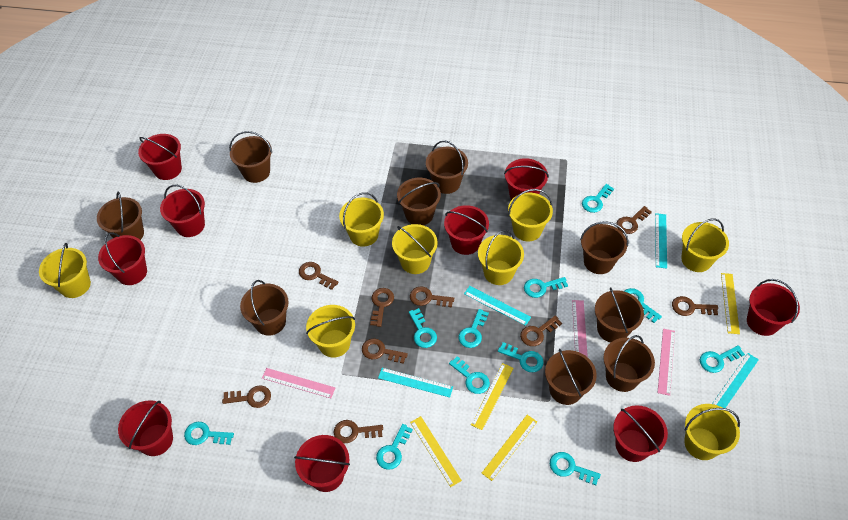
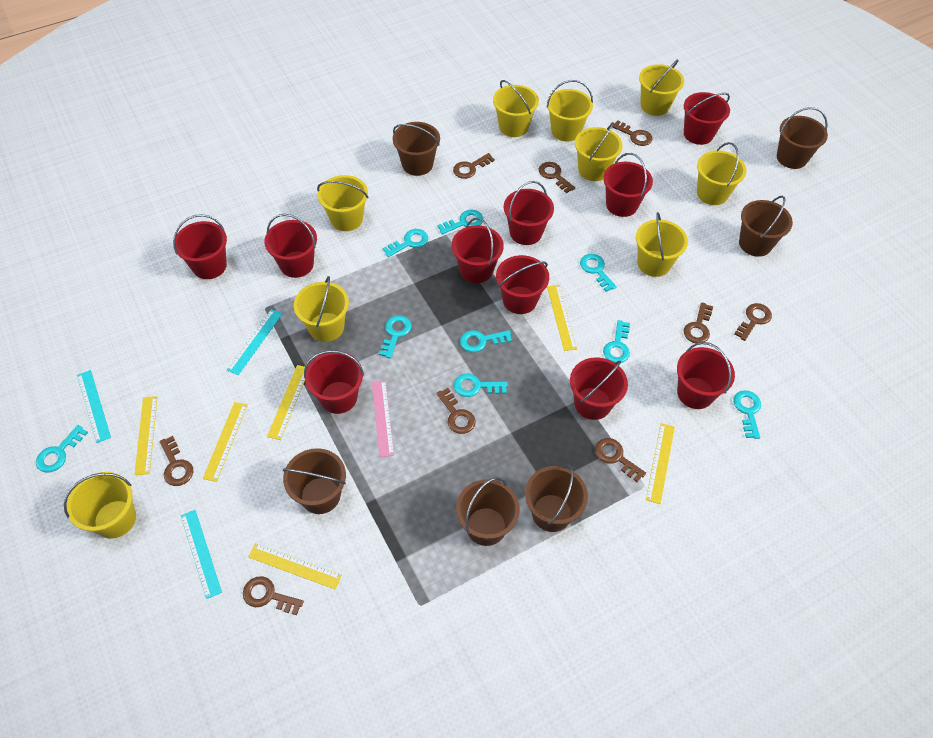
brown bucket: [97,191,144,240] [229,131,272,183] [240,280,289,336] [397,178,441,225] [426,140,468,194] [545,349,597,405] [580,222,629,274] [595,287,644,342] [603,335,655,392] = 9 -> [283,448,346,514] [393,122,440,176] [456,477,520,546] [525,465,588,532] [739,196,793,257] [777,107,828,169] = 6
pink ruler: [262,368,335,398] [572,300,588,357] [658,329,675,396] = 3 -> [372,380,394,457] = 1
red bucket: [98,232,147,285] [118,400,173,456] [138,134,182,180] [160,185,205,237] [294,435,350,492] [444,205,489,255] [504,158,549,200] [613,405,668,462] [747,279,800,336] = 9 -> [173,214,227,279] [265,214,317,278] [304,350,364,414] [452,218,504,283] [496,255,549,314] [504,181,554,245] [570,357,628,420] [603,153,653,217] [677,342,735,409] [684,92,730,145] = 10
turquoise key: [184,422,234,445] [376,424,413,470] [409,308,437,348] [449,356,490,394] [459,309,489,348] [498,342,544,372] [524,277,568,298] [550,452,601,485] [582,184,614,213] [624,288,662,323] [700,345,745,373] = 11 -> [36,425,88,472] [379,315,412,359] [383,229,428,257] [438,210,483,234] [454,374,508,397] [460,330,512,352] [580,254,617,292] [603,320,630,363] [733,390,761,439] = 9
turquoise ruler: [378,368,453,397] [464,286,531,326] [655,213,667,268] [712,353,759,408] = 4 -> [77,370,111,443] [181,510,222,599] [227,309,283,375] = 3
yellow bucket: [39,243,91,298] [306,305,355,358] [339,192,384,247] [392,224,438,274] [478,230,524,285] [508,189,553,242] [681,218,729,272] [684,404,740,460] = 8 -> [64,472,136,539] [294,276,349,342] [317,175,368,231] [493,80,539,137] [547,80,593,141] [575,122,623,181] [636,212,688,277] [639,59,684,116] [697,142,746,205] = 9
yellow ruler: [410,416,462,487] [471,363,513,430] [482,415,537,481] [721,273,740,334] = 4 -> [135,396,158,475] [203,402,248,482] [248,543,342,590] [267,365,305,440] [547,285,577,351] [646,423,675,504] = 6

